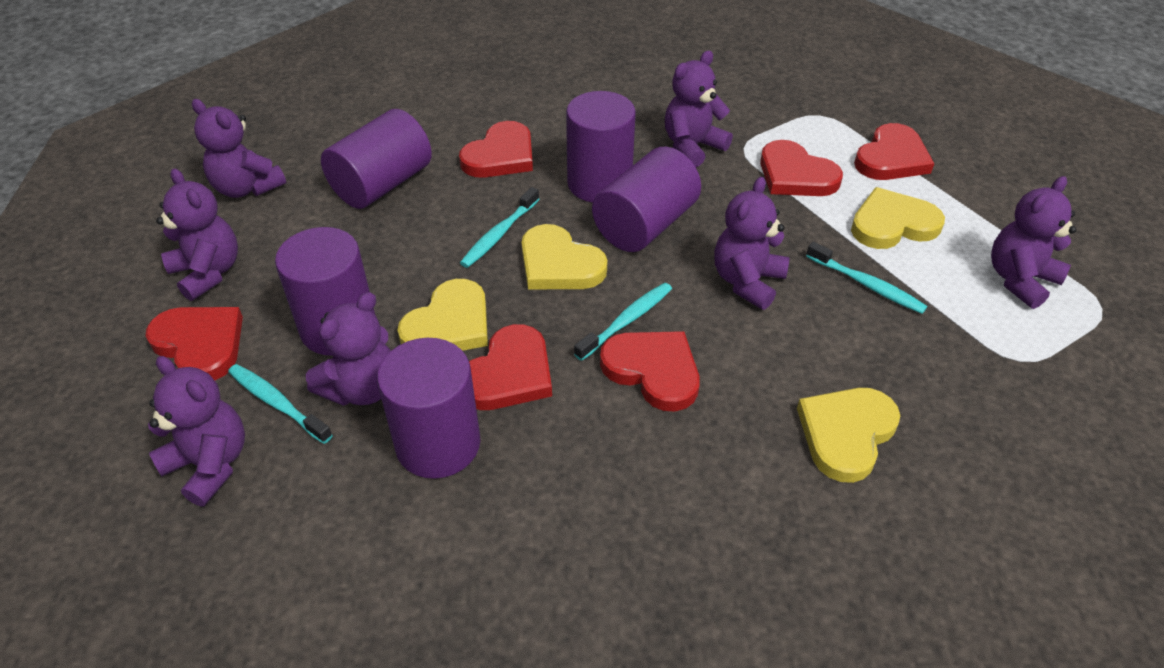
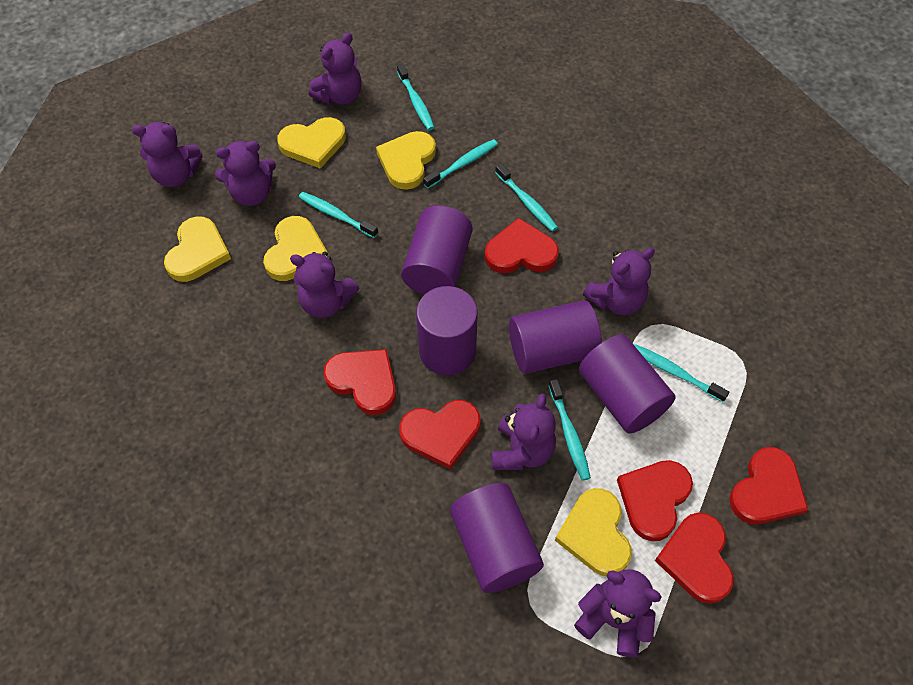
turquoise toothbrush: [228,364,333,444] [460,187,540,268] [574,283,672,361] [806,242,927,314] = 4 -> [299,192,378,238] [397,64,435,130] [423,139,498,188] [495,163,558,232] [549,379,591,481] [634,344,729,402] = 6
yellow heart: [397,279,488,351] [522,224,607,289] [797,388,900,483] [851,187,945,249] = 4 -> [164,216,231,282] [263,216,328,281] [277,117,346,168] [376,131,436,190] [555,488,632,576] = 5

